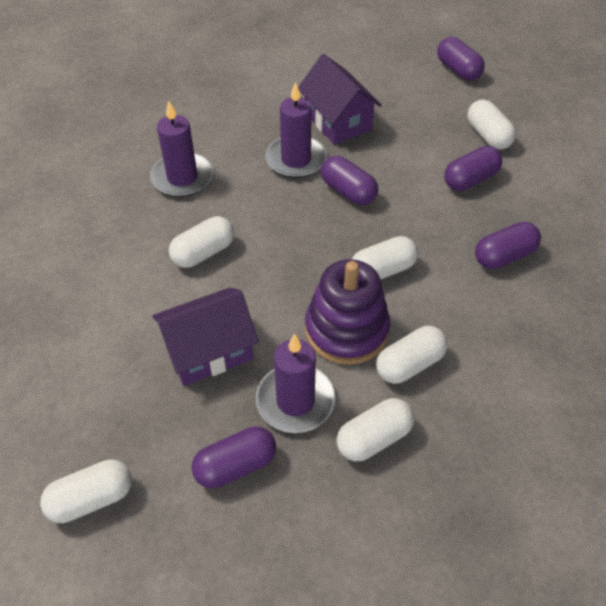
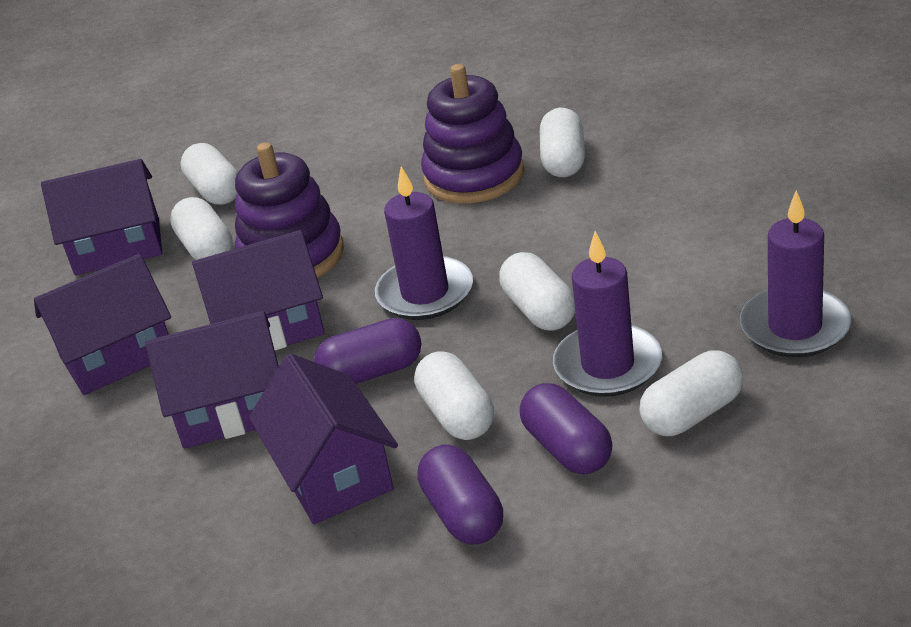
purple capsule: [192,426,276,488] [321,156,378,205] [437,37,485,81] [444,146,502,191] [475,222,541,269] = 5 -> [314,318,421,384] [417,445,503,545] [520,383,612,474] = 3
purple house: [152,287,259,386] [298,54,382,145] = 2 -> [34,254,171,395] [41,159,162,275] [145,311,279,448] [192,230,325,350] [249,354,398,524] = 5
purple stacking toy: [305,259,390,365] = 1 -> [235,142,344,278] [421,64,524,203] = 2

